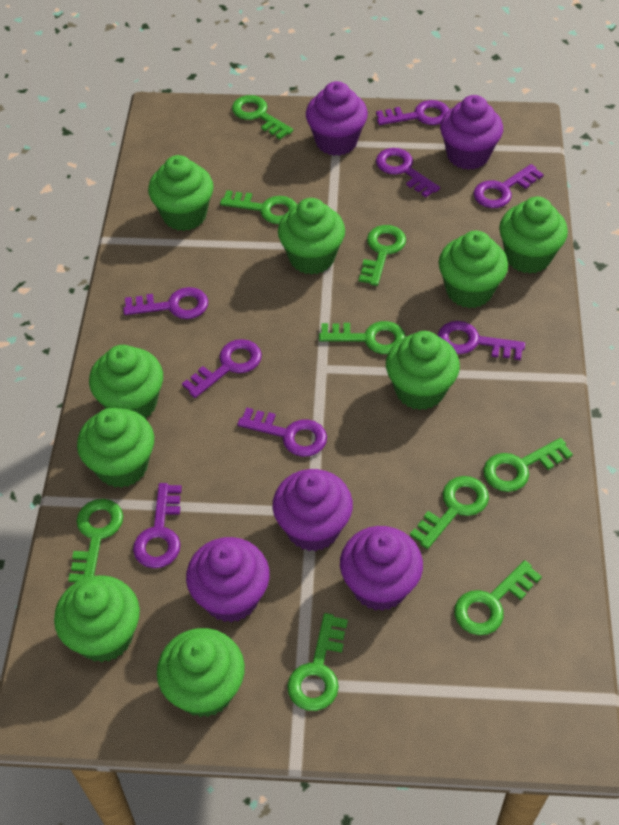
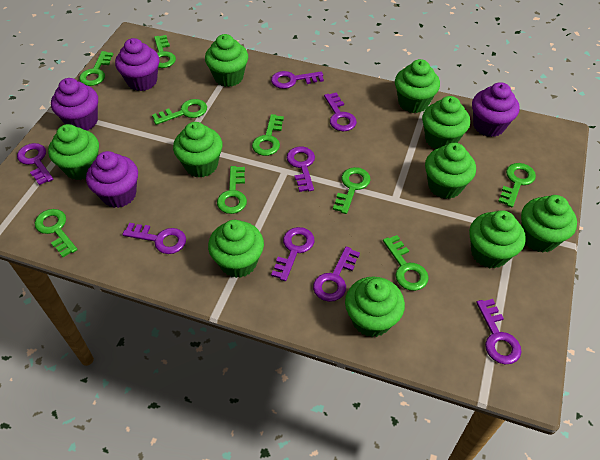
green cupcake: [54,575,140,663] [77,408,154,488] [89,345,163,419] [148,155,214,231] [157,628,245,717] [278,198,345,275] [386,331,460,410] [438,231,508,308] [499,197,568,274] = 9 -> [48,124,99,180] [173,122,223,177] [205,34,248,87] [208,220,264,278] [345,277,405,337] [395,59,440,113] [422,96,470,149] [425,143,476,199] [469,210,526,269] [521,195,577,252] = 10
purple cupcake: [186,537,270,622] [272,469,353,551] [306,81,368,156] [340,526,423,611] [440,95,503,170] = 5 -> [51,78,98,130] [86,151,138,208] [115,38,159,91] [472,82,520,137] = 4

